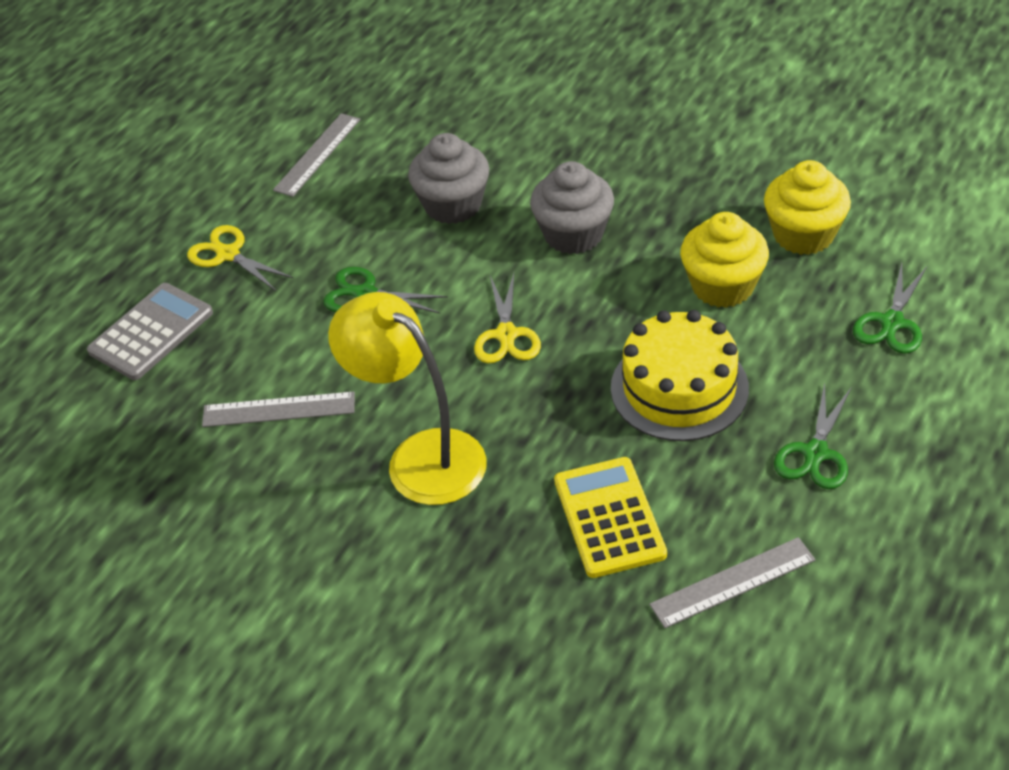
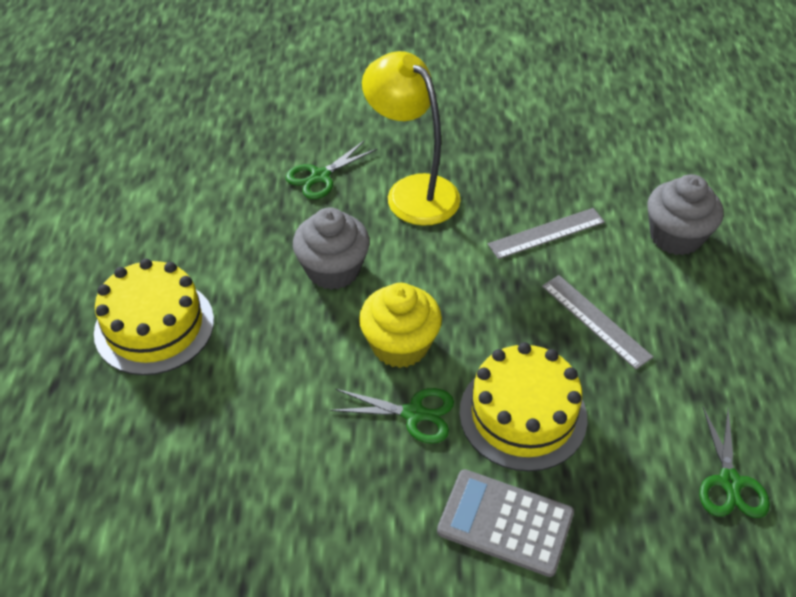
grey ruler: [202,391,355,427] [273,113,361,197] [649,537,815,628] = 3 -> [488,208,605,259] [542,275,653,370] = 2
yellow cake: [611,310,749,441] = 1 -> [94,259,214,375] [459,342,587,471] = 2
yellow calculator: [554,457,667,578] = 1 -> none = 0
yellow cupcake: [680,212,769,308] [764,160,851,255] = 2 -> [359,283,442,368] = 1
yellow scissors: [187,225,293,291] [474,274,541,363] = 2 -> none = 0

